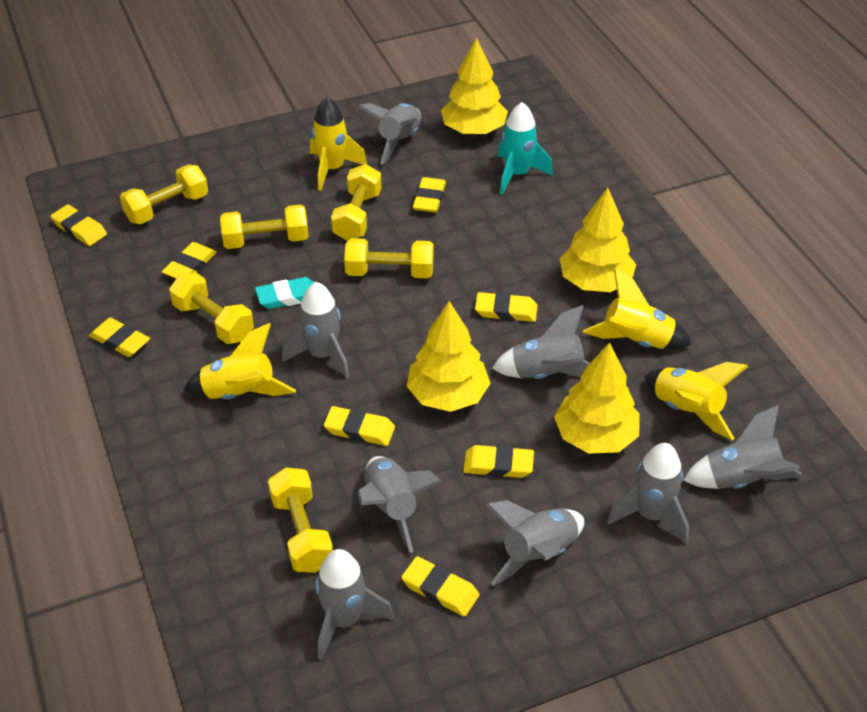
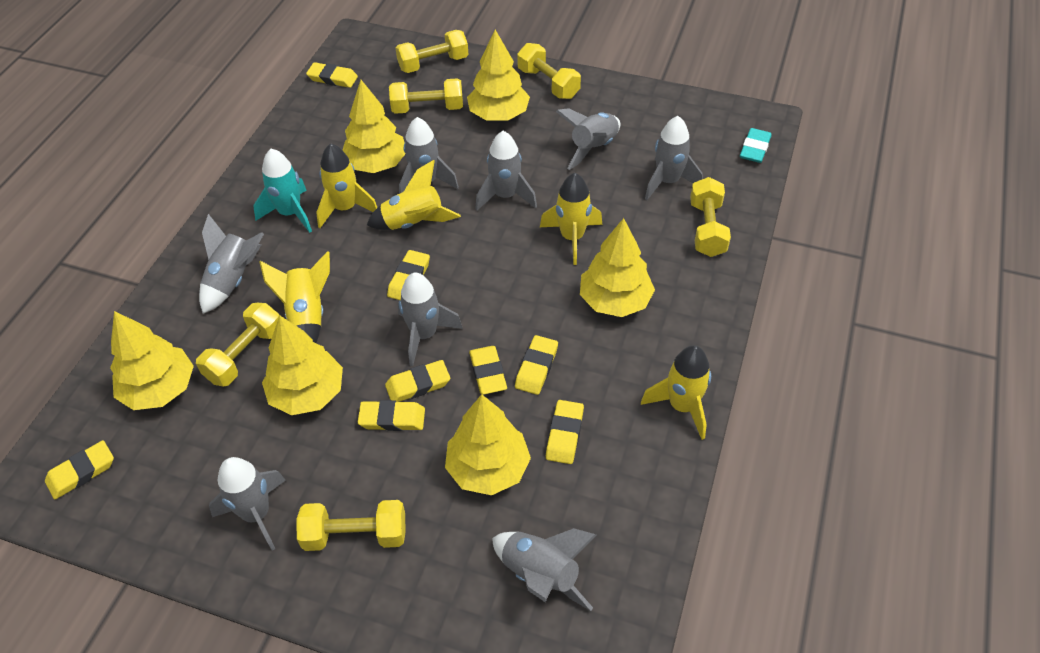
yellow rocket: [184,323,296,399] [310,97,367,191] [583,269,692,349] [644,362,749,440] = 4 -> [260,251,330,343] [316,143,377,228] [367,160,461,230] [540,173,602,265] [641,345,711,440] = 5
yellow tree: [407,301,491,412] [441,37,508,135] [554,342,640,454] [560,188,636,292] = 4 -> [110,311,194,410] [262,315,343,415] [343,80,406,173] [445,394,531,495] [467,30,530,120] [580,218,655,317] = 6

